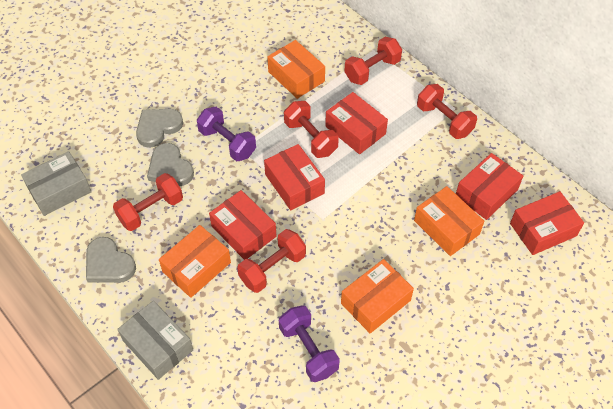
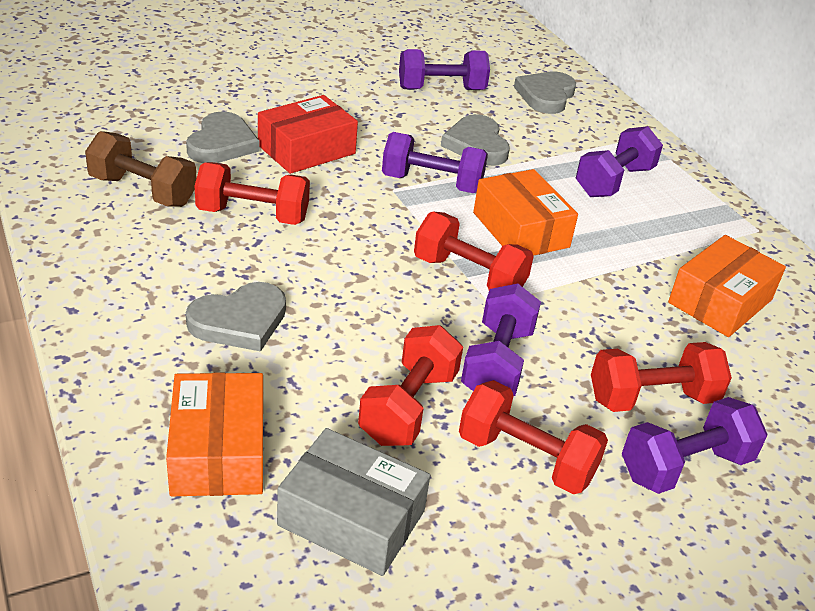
brown dumbbell: none = 0 -> [85,131,197,207] = 1
grey box: [21,151,91,216] [117,301,193,380] = 2 -> [277,428,430,576] = 1
grey heart: [86,237,136,283] [136,109,183,148] [147,143,194,186] = 3 -> [186,111,260,163] [186,282,286,352] [441,114,510,166] [514,72,576,114] = 4
orange box: [159,225,231,298] [267,40,325,99] [341,259,414,333] [414,186,484,256] = 4 -> [166,372,263,496] [473,169,578,256] [668,235,786,337] = 3
purple dumbbell: [197,106,256,162] [279,305,340,382] = 2 -> [382,132,488,193] [399,49,490,90] [461,284,541,396] [576,126,663,197] [622,397,767,494] = 5
red box: [209,190,276,260] [264,144,325,210] [325,92,388,154] [456,153,523,220] [510,191,584,255] = 5 -> [258,95,358,174] = 1

